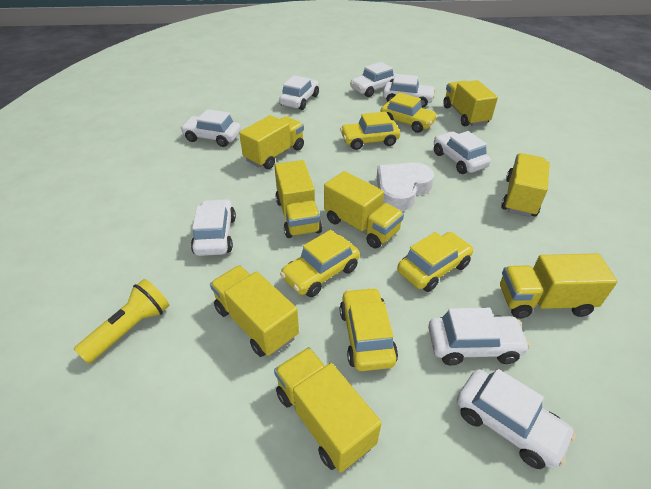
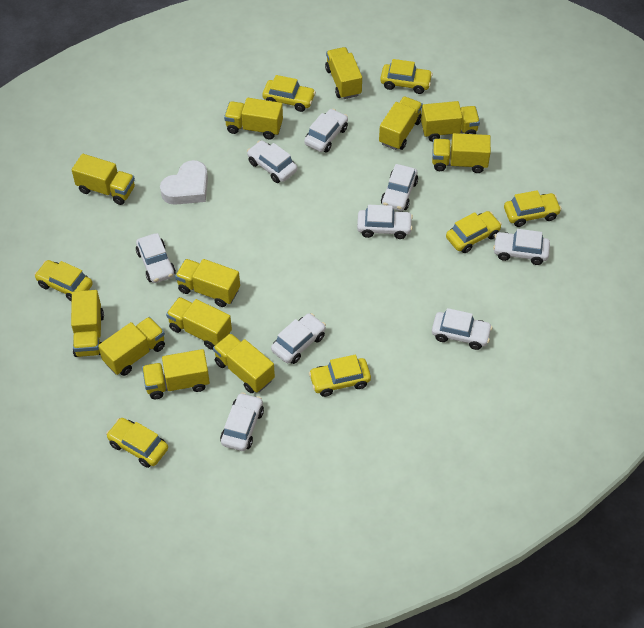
white car: [180,109,241,147] [191,199,236,256] [279,75,319,110] [350,62,396,97] [383,74,436,108] [428,308,530,365] [434,131,491,174] [457,369,576,469] = 8 -> [136,233,176,283] [220,392,264,451] [247,140,297,183] [271,313,326,364] [304,109,348,152] [357,205,413,239] [381,164,418,211] [432,308,493,350] [493,229,550,265] = 9
yellow car: [280,230,360,297] [340,112,400,150] [340,287,398,371] [380,93,438,133] [397,232,474,292] = 5 -> [34,260,93,302] [106,418,168,468] [262,75,316,112] [309,355,371,397] [380,59,433,94] [446,211,502,253] [504,190,562,227] = 7
yellow flashlight: [74,279,169,364] = 1 -> none = 0
yellow truck: [210,265,299,357] [239,115,304,169] [274,347,382,473] [275,160,322,238] [324,171,404,248] [443,80,498,126] [500,253,618,319] [501,153,550,217] = 8 -> [71,290,104,357] [72,154,135,205] [98,317,165,376] [142,349,210,399] [166,297,232,350] [175,259,240,307] [213,333,275,393] [224,98,283,139] [325,47,362,99] [379,96,423,150] [421,101,480,142] [432,133,491,173] = 12

